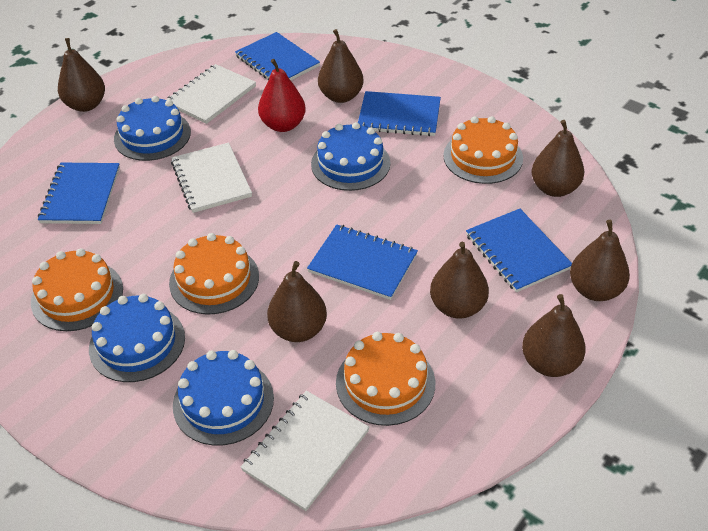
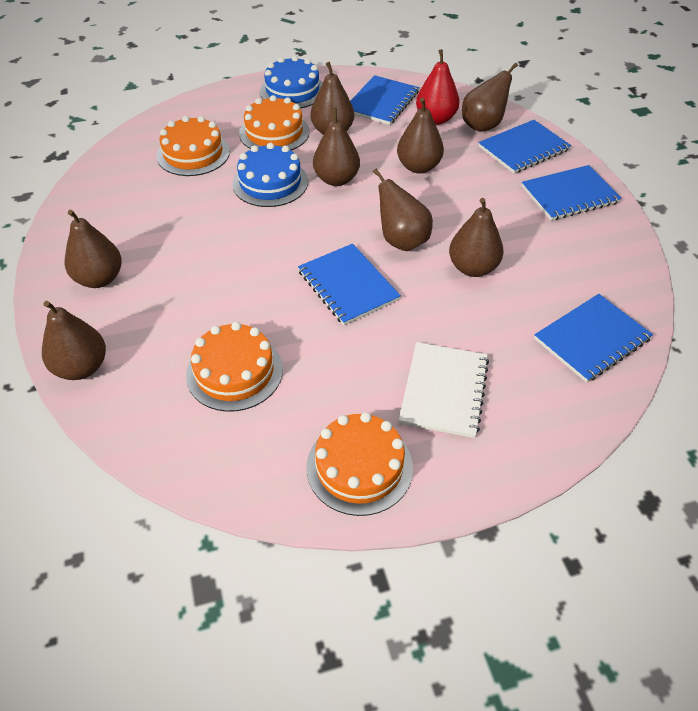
blue cake: [89,294,185,382] [114,96,191,161] [173,350,274,446] [311,122,390,191] = 4 -> [232,143,308,207] [260,56,323,108] = 2
brown pear: [58,38,105,112] [267,261,327,342] [318,29,364,103] [430,242,489,318] [522,294,586,377] [531,120,584,197] [570,220,630,301] = 7 -> [42,301,106,380] [65,210,122,288] [310,62,354,135] [313,108,360,186] [373,168,433,251] [397,98,444,174] [449,198,504,277] [462,63,518,132] = 8
white notebook: [166,64,256,124] [171,143,252,213] [241,391,369,511] = 3 -> [399,342,489,438] = 1

